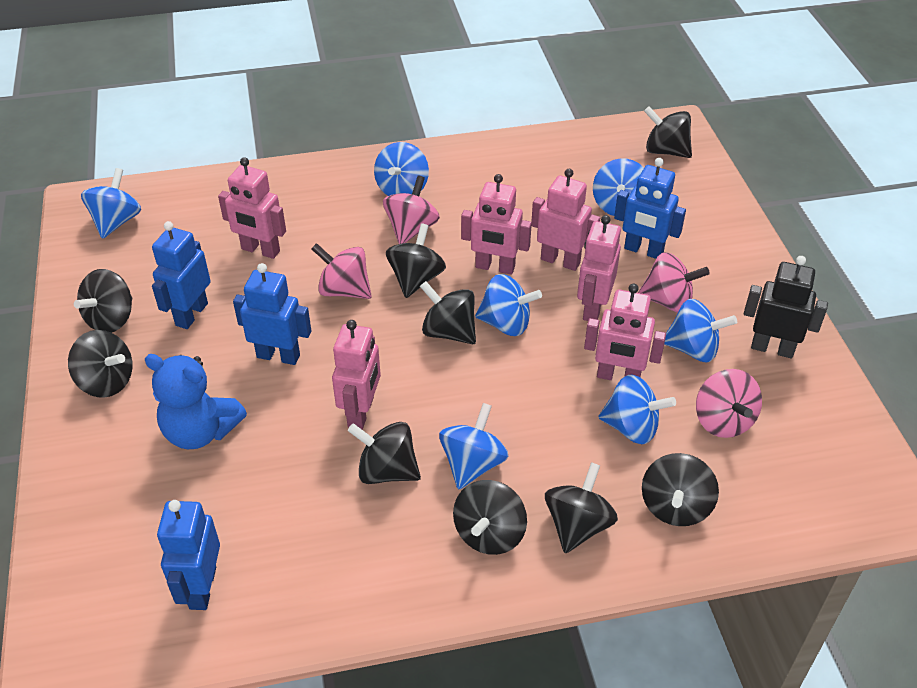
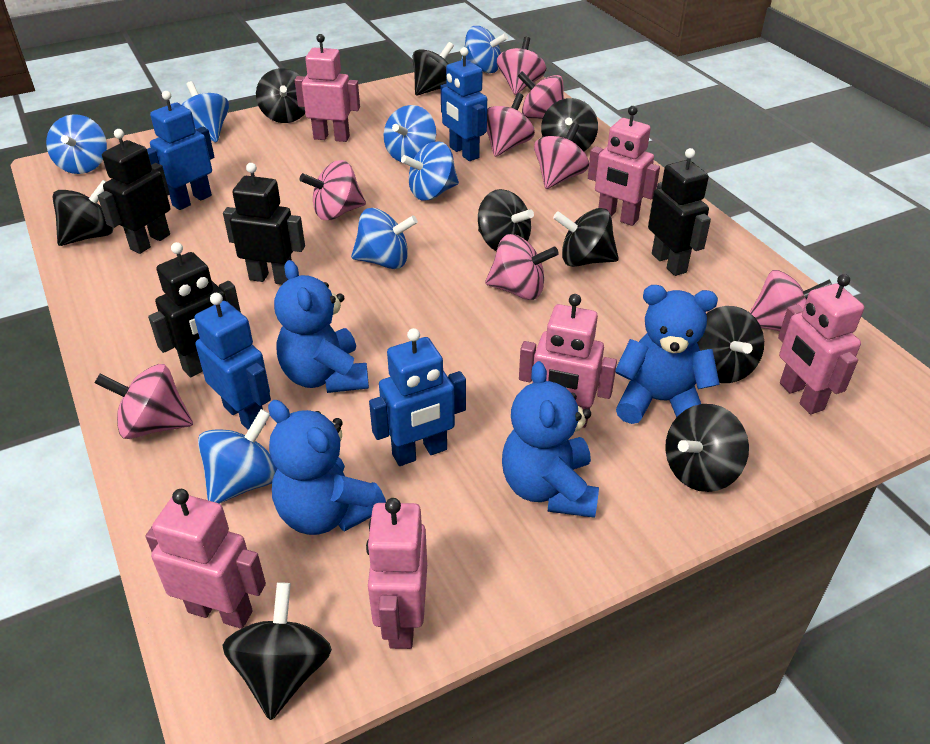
black robot: [744,256,828,358] = 1 -> [98,129,170,254] [148,242,241,377] [223,163,305,285] [648,148,711,276] = 4
blue teddy bear: [145,354,247,449] = 1 -> [268,400,386,535] [274,260,369,393] [502,361,599,518] [615,285,720,424] = 4
pink spinning top: [311,243,372,299] [383,175,440,244] [638,252,710,313] [696,369,762,438] = 4 -> [95,364,193,439] [300,160,366,220] [485,234,559,300] [487,93,535,157] [497,37,546,95] [518,71,564,119] [534,123,589,189] [749,270,832,331] = 8

